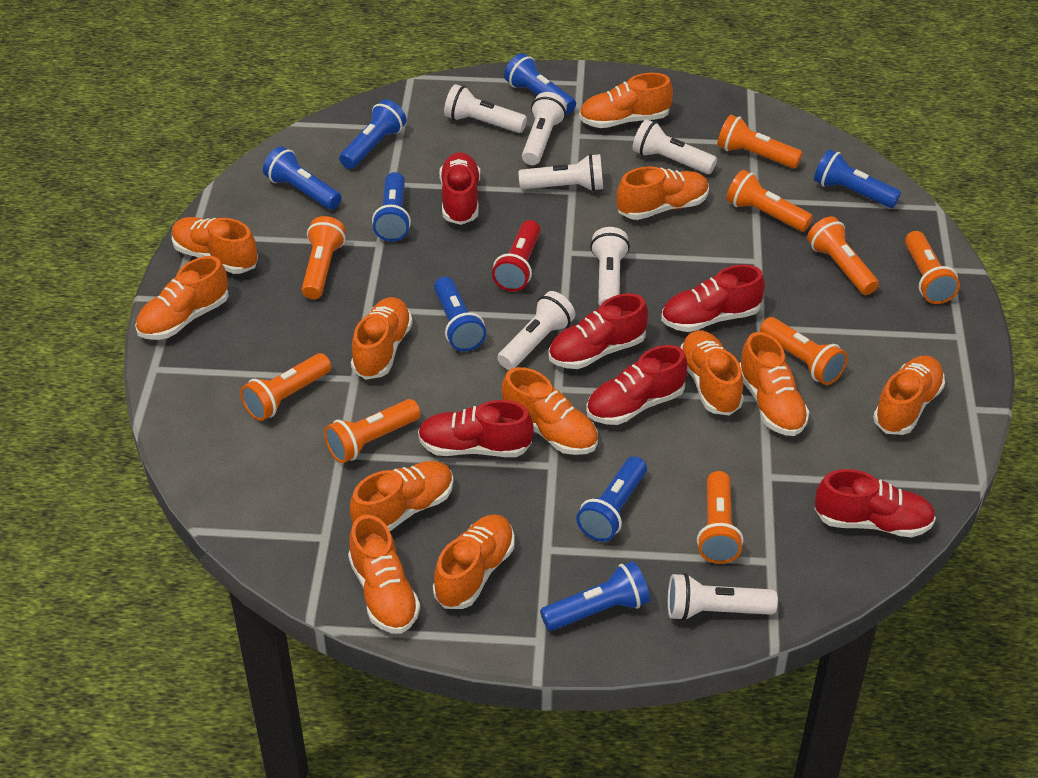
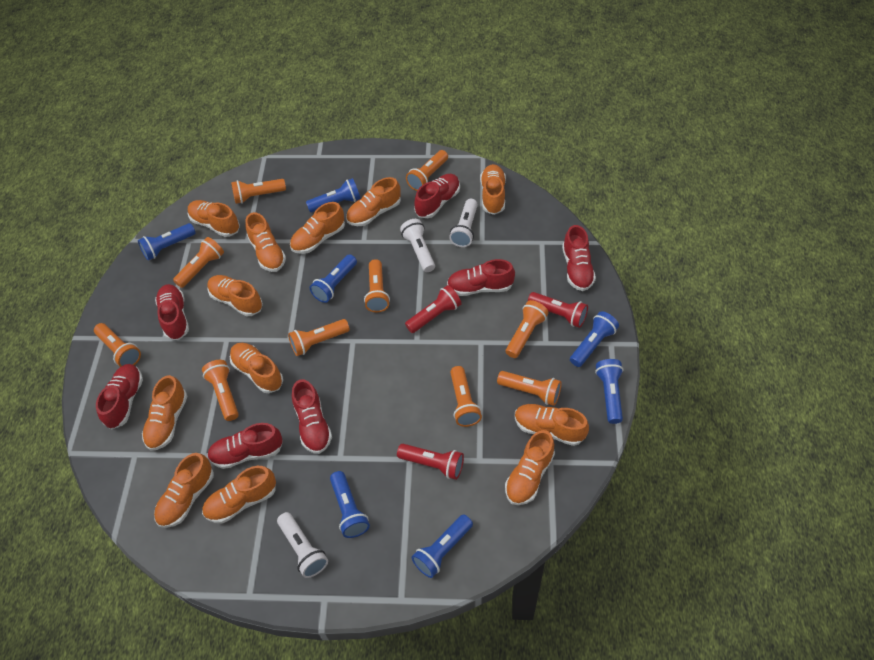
blue flashlight: [263,146,341,210] [339,99,406,169] [372,172,411,242] [434,277,486,352] [504,53,576,115] [540,561,650,631] [576,456,647,542] [814,149,901,208] = 8 -> [138,223,196,260] [306,178,361,212] [310,254,357,303] [330,471,370,538] [412,515,473,578] [570,311,619,367] [595,359,623,424] = 7
orange flashlight: [240,353,331,421] [302,216,346,299] [324,399,420,463] [697,471,743,564] [717,115,803,168] [726,170,813,232] [760,317,848,385] [807,216,879,295] [905,231,960,304] = 9 -> [94,323,141,367] [173,237,224,288] [202,360,239,421] [231,179,286,204] [288,319,350,356] [364,259,390,312] [406,150,448,191] [450,366,482,427] [497,371,562,406] [506,300,549,358] = 10
red flashlight: [492,220,541,292] = 1 -> [397,444,464,480] [405,285,461,333] [528,292,588,328] = 3
red shoe: [418,400,534,457] [439,152,480,225] [549,293,648,369] [586,345,688,425] [661,265,765,332] [815,469,936,537] = 6 -> [96,364,143,429] [155,284,189,340] [207,423,283,469] [292,379,332,454] [414,174,460,218] [447,259,515,296] [562,225,596,291] = 7
white flashlight: [444,84,527,133] [497,291,575,370] [518,154,603,192] [522,92,567,165] [590,227,630,306] [633,119,717,174] [668,573,778,621] = 7 -> [277,512,328,578] [400,219,435,272] [449,199,478,247] = 3

